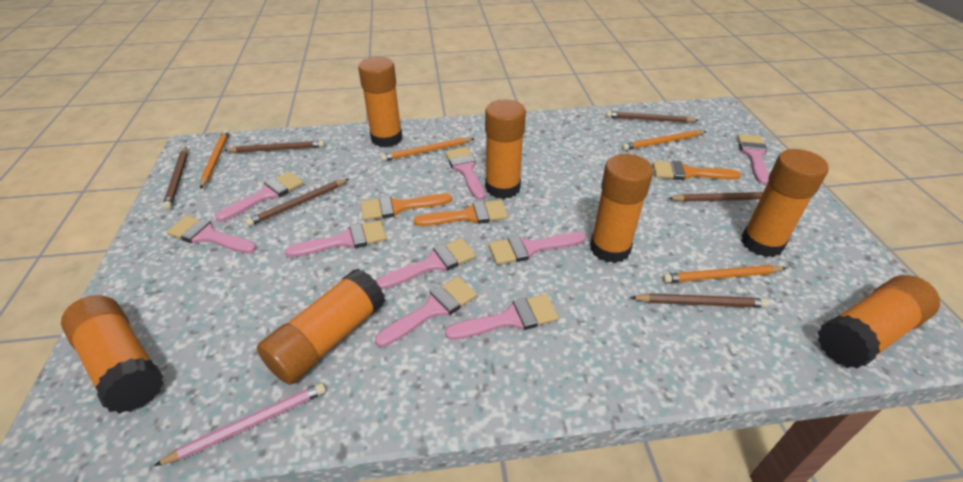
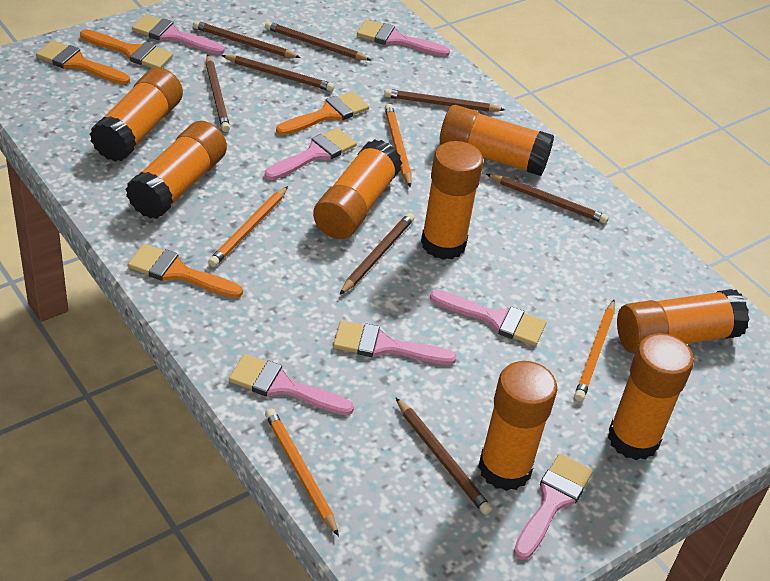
brown pencil: [163,147,188,210] [224,140,325,153] [245,179,349,227] [606,111,699,123] [630,293,769,308] [668,192,763,202] = 6 -> [193,21,301,58] [206,54,230,132] [221,55,335,91] [265,21,371,61] [339,213,414,295] [384,89,505,112] [396,398,492,515] [486,174,609,224] = 8
orange brush: [361,194,452,220] [414,200,508,226] [653,161,741,180] = 3 -> [36,40,130,85] [80,29,173,68] [128,244,243,298] [276,91,369,135] = 4
orange glue stick: [61,295,164,414] [257,268,385,385] [358,57,403,147] [485,99,526,199] [590,154,653,263] [741,149,829,257] [818,275,940,369] = 7 -> [90,67,183,162] [126,121,227,219] [313,139,402,239] [421,141,483,260] [440,105,554,176] [478,361,557,491] [608,333,694,460] [617,289,749,353] = 8
pink brush: [167,215,256,254] [215,172,304,222] [285,220,387,257] [375,277,477,347] [376,238,476,289] [445,147,485,200] [445,294,559,340] [489,232,586,265] [737,134,769,185] = 9 -> [132,14,225,55] [229,354,354,415] [265,128,357,180] [333,320,457,365] [357,20,450,57] [430,290,546,346] [514,453,593,560] = 7
pink pencil: [154,383,326,466] = 1 -> none = 0

